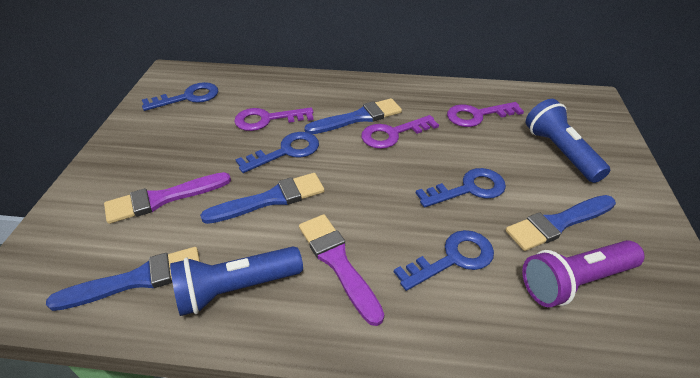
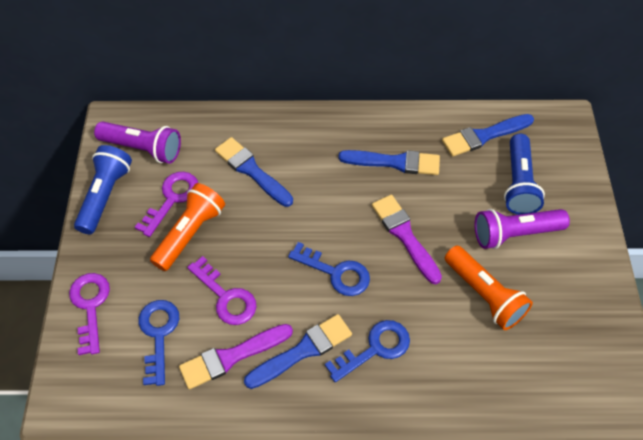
blue key: [142,82,218,111] [235,132,319,173] [394,230,494,291] [416,168,506,208] = 4 -> [139,300,179,386] [288,242,370,296] [325,320,410,382] = 3
orange flashlight: none = 0 -> [150,183,225,271] [445,246,533,330] = 2
purple flashlight: [522,240,645,307] = 1 -> [94,121,181,164] [474,209,570,249] = 2

